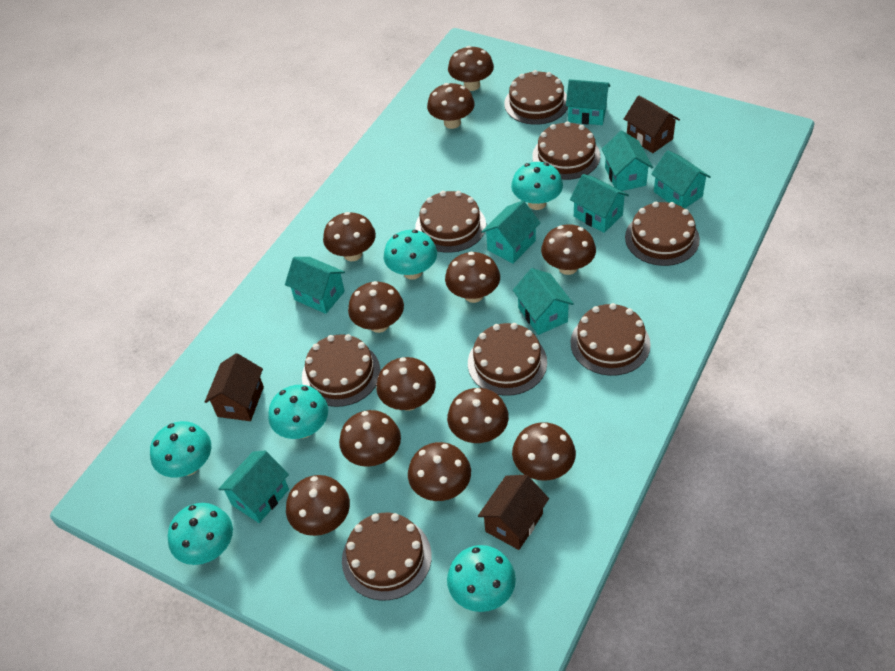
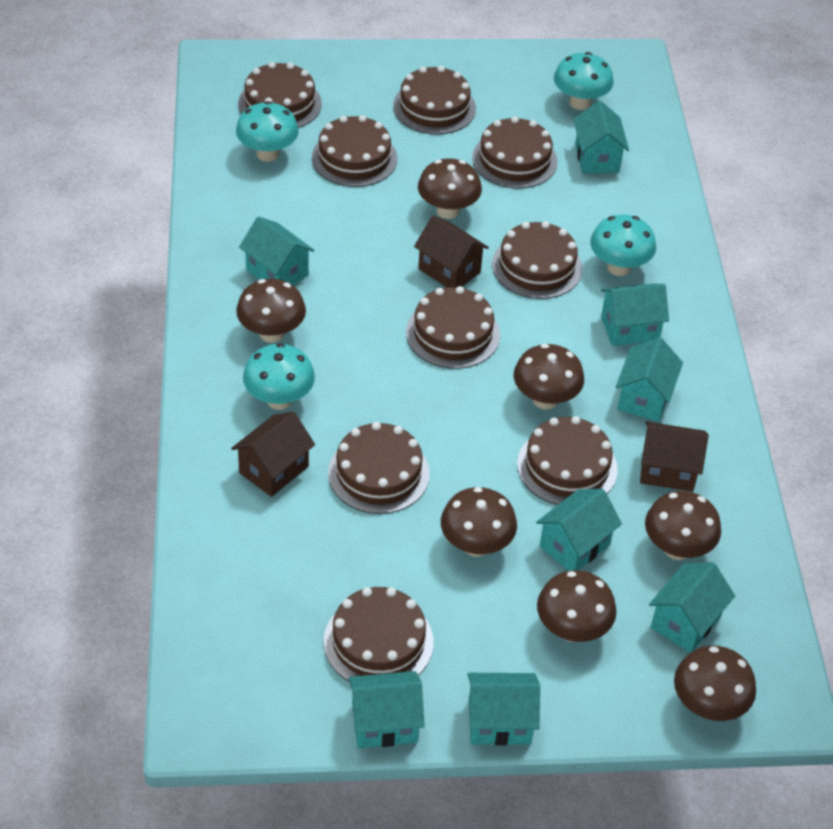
brown cake: [302,334,380,407] [342,512,432,601] [415,191,486,253] [468,323,547,396] [504,70,568,125] [532,121,600,180] [571,303,651,376] [625,202,700,266] = 8 -> [238,62,322,128] [312,115,397,187] [324,587,434,681] [328,422,430,514] [393,66,476,135] [406,286,500,369] [472,116,558,189] [492,221,582,299] [517,416,618,505] = 9
brown mushroom: [286,475,350,536] [323,212,376,261] [339,410,401,467] [348,281,404,333] [376,357,436,411] [408,442,471,501] [427,83,475,129] [445,252,500,303] [447,388,509,443] [448,46,494,91] [512,422,576,481] [541,224,596,275] = 12 -> [236,278,306,343] [418,158,482,219] [441,487,517,557] [514,344,584,410] [537,570,617,642] [645,491,721,560] [674,645,756,721] = 7
turquoise mushroom: [150,421,211,478] [168,503,233,565] [268,385,328,439] [384,230,437,280] [447,545,516,612] [511,162,563,210] = 6 -> [236,101,299,162] [243,343,315,410] [554,52,614,110] [590,214,656,276] = 4

